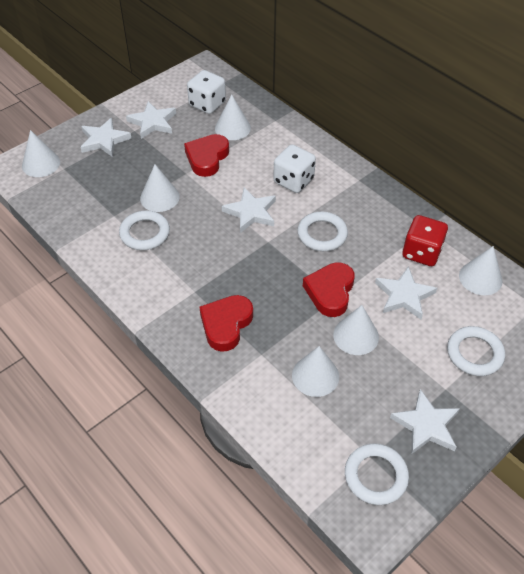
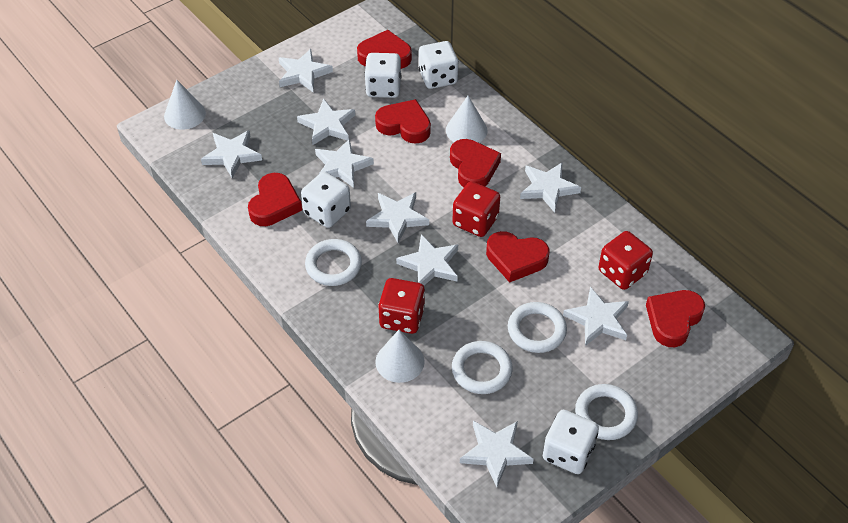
red dice: [402,215,448,266] = 1 -> [378,278,425,334] [452,181,500,237] [599,231,653,290] = 3
red heart: [184,134,229,177] [199,295,253,352] [303,262,355,317] = 3 -> [248,173,302,226] [357,30,412,69] [375,99,431,144] [450,139,501,187] [486,231,549,283] [646,290,705,347] = 6
white cone: [22,130,60,177] [140,164,180,212] [215,94,251,140] [292,346,339,397] [333,305,379,355] [459,246,502,295] = 6 -> [164,80,206,130] [375,330,425,383] [446,96,488,143] = 3
white dice: [187,70,226,114] [273,144,316,193] = 2 -> [301,172,351,228] [364,53,401,98] [419,41,458,89] [543,410,599,474] = 4
white star: [80,118,131,157] [126,101,176,139] [222,188,276,233] [375,266,437,319] [390,389,460,454] = 5 -> [201,130,262,178] [279,49,333,93] [297,99,355,145] [315,138,374,188] [366,192,429,243] [396,234,458,285] [460,421,534,487] [520,163,581,213] [563,287,629,346] = 9

